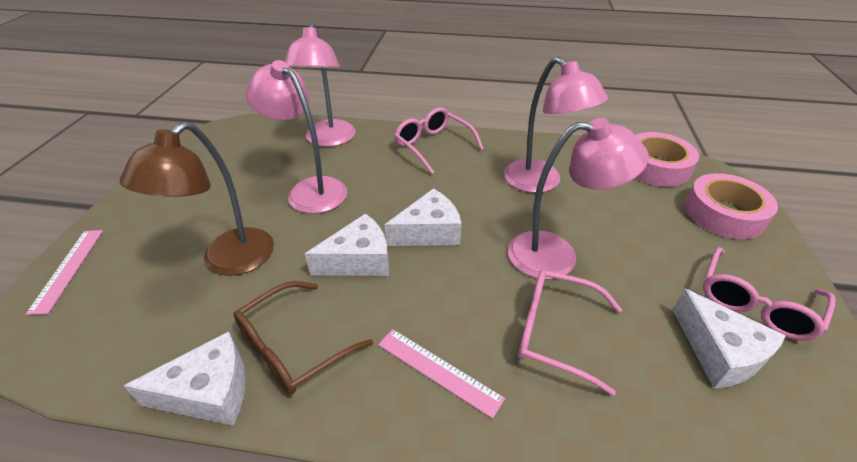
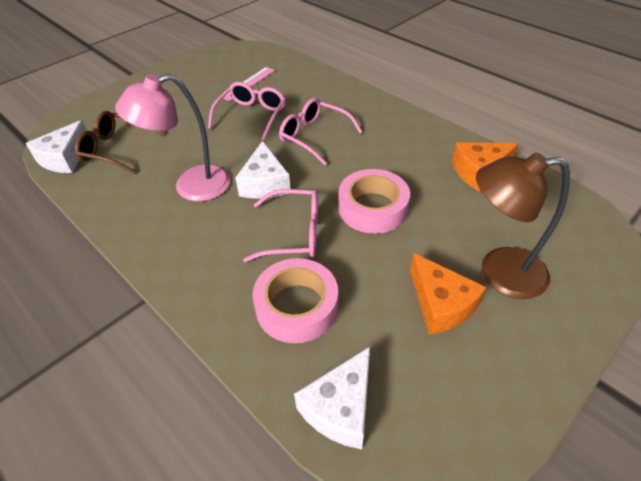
orange cheese: none = 0 -> [410,253,487,334] [452,142,518,192] = 2
pink lamp: [245,60,347,214] [285,23,356,147] [504,56,608,193] [508,118,649,280] = 4 -> [115,74,231,201] = 1
pink ruler: [25,230,103,315] [378,329,505,419] = 2 -> [223,67,275,101] = 1
white cheese: [124,331,246,425] [305,214,389,276] [385,188,462,246] [673,289,786,388] = 4 -> [26,120,87,173] [235,141,290,199] [294,347,370,449] = 3

